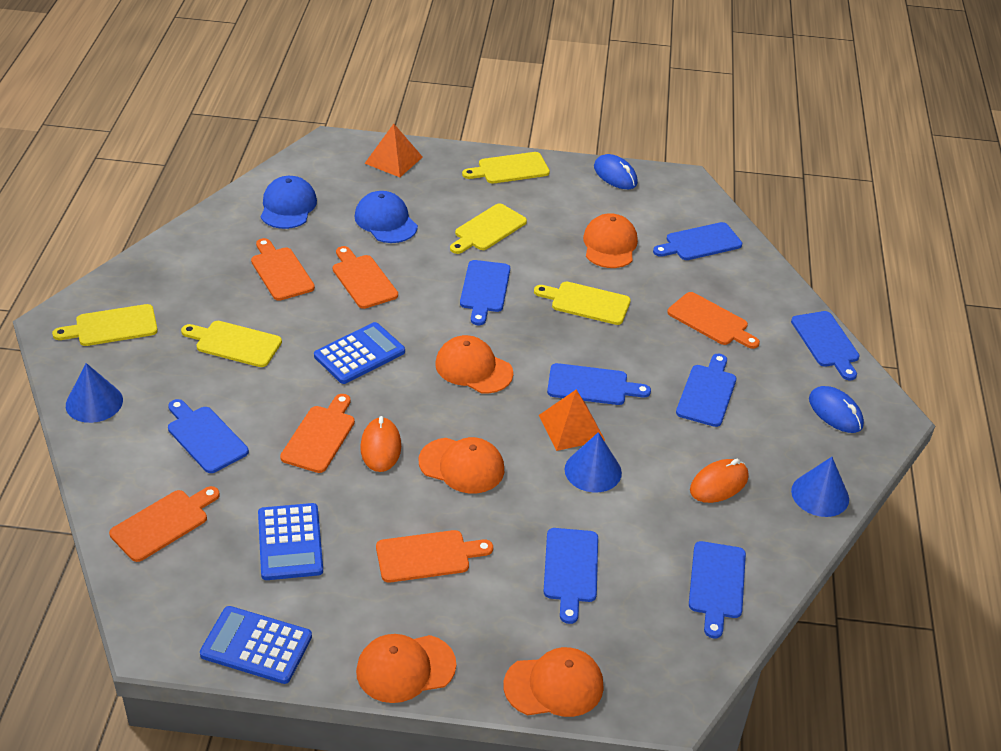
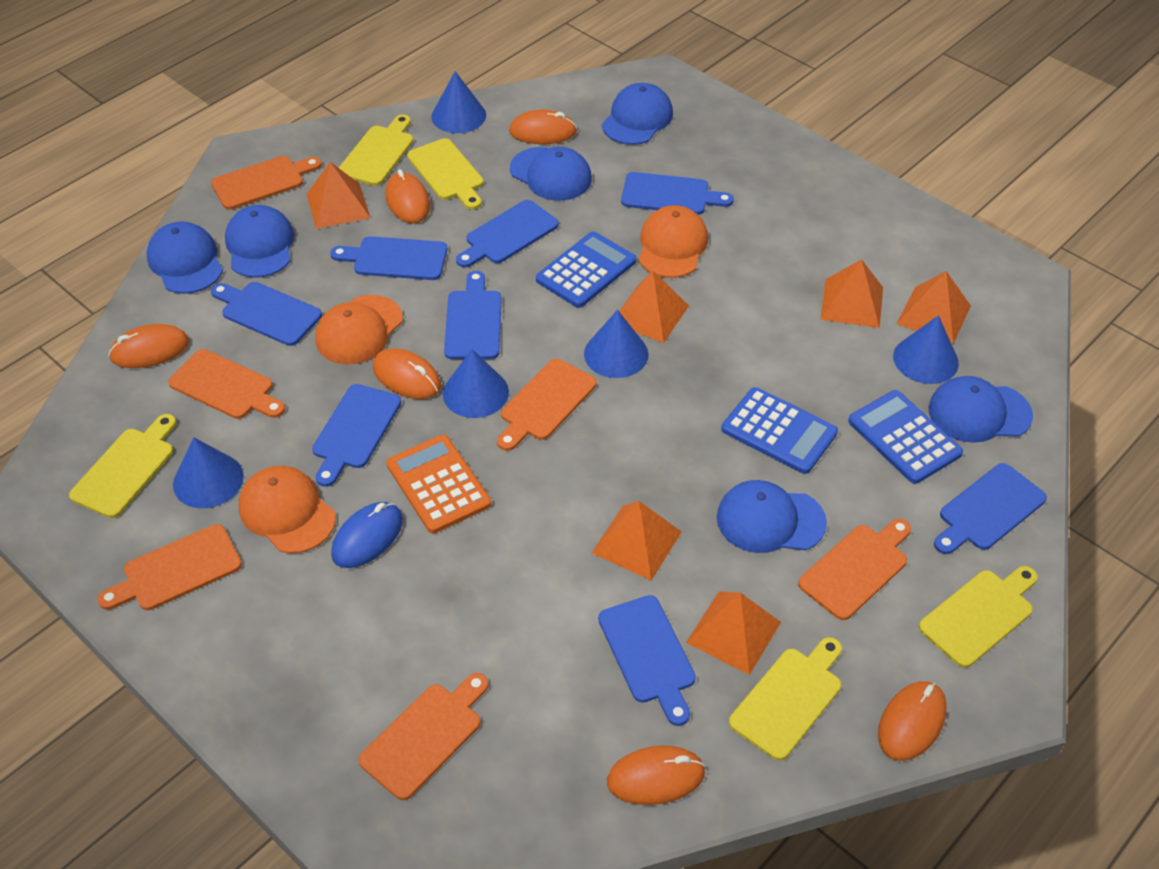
blue cap: [261,176,317,229] [354,191,418,243] = 2 -> [147,222,223,294] [225,205,294,278] [510,147,592,201] [602,83,673,145] [717,480,827,553] [929,376,1033,443] = 6
blue cone: [66,363,123,423] [564,432,622,493] [791,457,849,517] = 3 -> [173,437,244,508] [431,71,486,133] [443,349,509,418] [584,310,649,378] [893,315,959,384] = 5
blue mouse: [594,154,638,189] [809,386,864,433] = 2 -> [331,502,403,568] = 1
orange calculator: none = 0 -> [386,435,491,533] = 1
orange cap: [356,634,456,703] [419,437,504,493] [435,335,513,393] [503,647,604,717] [583,213,638,268] = 5 -> [238,466,336,553] [315,295,403,365] [639,205,708,278] = 3
orange mouse: [360,416,401,472] [690,459,749,503] = 2 -> [108,324,189,368] [373,349,441,399] [385,169,430,223] [509,110,577,144] [607,745,705,805] [878,681,947,761] = 6
orange pyramid: [364,124,423,177] [539,390,605,451] = 2 -> [306,162,370,229] [592,501,682,581] [619,270,689,343] [686,591,781,675] [820,259,883,328] [897,271,971,344] = 6

